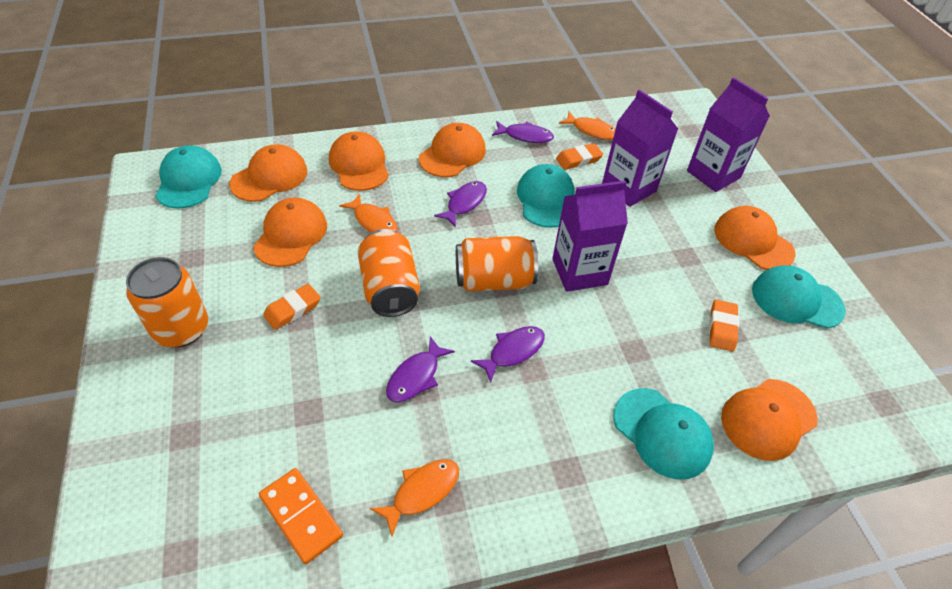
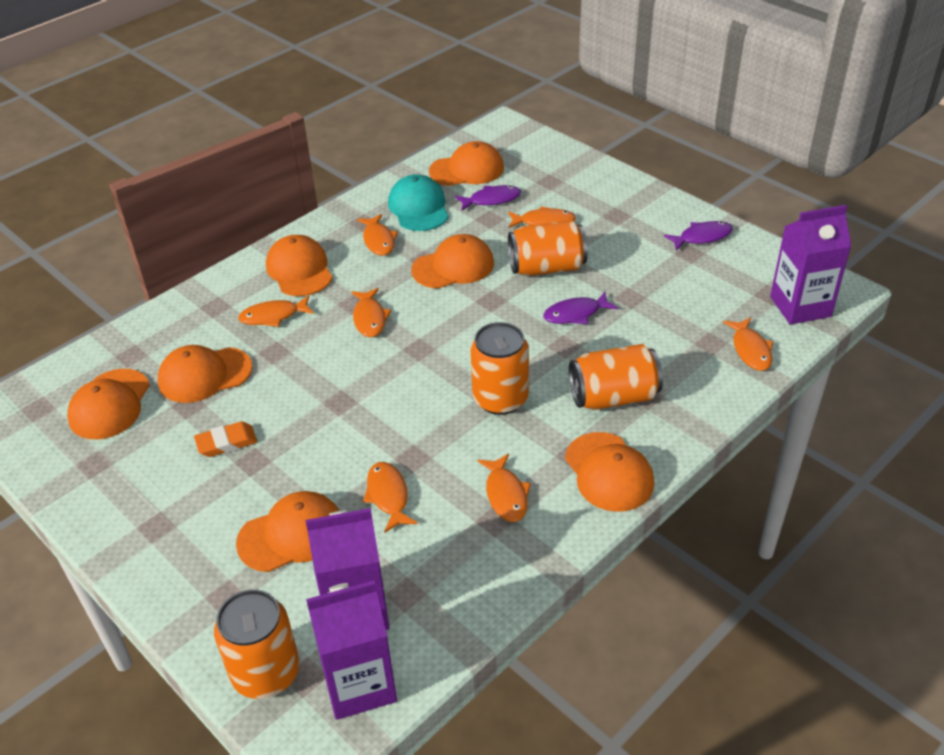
orange can: [126,257,208,347] [357,229,420,317] [456,236,538,292] = 3 -> [214,589,299,699] [471,322,529,415] [508,220,588,276] [569,344,663,410] = 4
orange cap: [229,144,307,202] [253,198,327,267] [329,131,389,191] [419,123,486,177] [714,206,796,270] [721,379,818,461] = 6 -> [67,369,150,439] [158,345,252,403] [236,491,339,572] [266,235,332,296] [411,234,494,289] [429,141,504,186] [565,432,654,512] = 7
orange domino: [259,468,343,564] = 1 -> none = 0
orange eraser: [263,284,321,330] [556,143,603,170] [709,299,739,351] = 3 -> [194,421,257,457] = 1
orange fish: [339,193,398,233] [370,459,459,537] [559,112,616,140] = 3 -> [238,295,314,327] [351,288,392,337] [357,214,398,256] [363,462,418,533] [478,454,531,522] [508,206,576,228] [723,317,773,371] = 7
purple fish: [386,336,455,402] [434,181,487,227] [471,326,545,383] [492,121,554,143] = 4 -> [455,185,521,211] [543,292,618,324] [664,221,733,251] = 3
turquoise cap: [155,145,222,209] [517,164,575,228] [613,388,714,480] [752,265,846,329] = 4 -> [388,174,449,231] = 1

